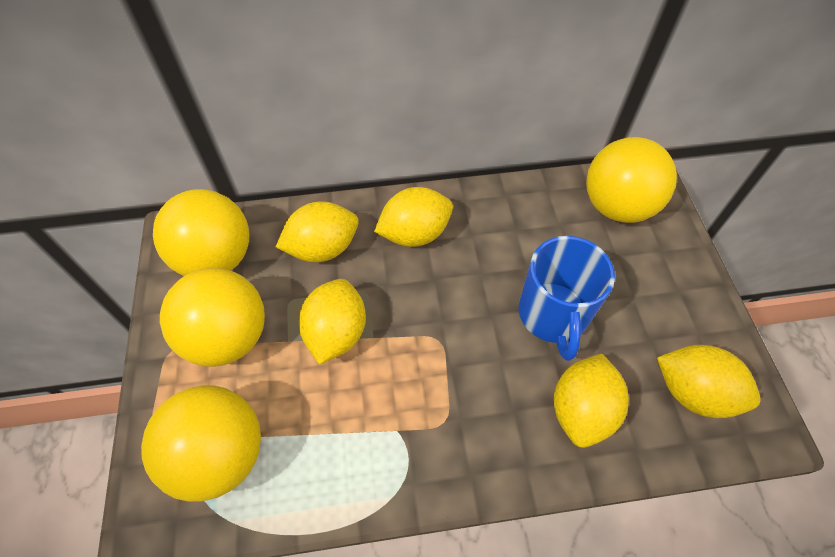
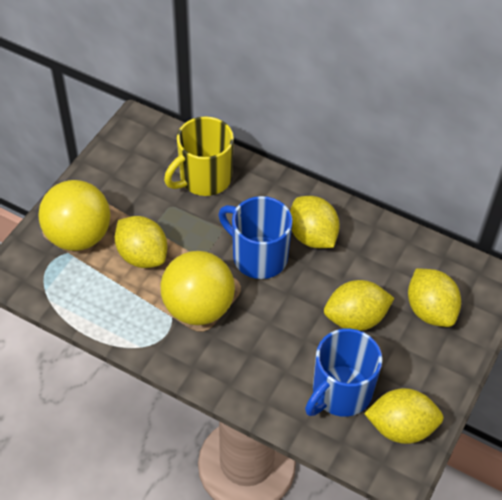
blue mug: [519,236,615,361] = 1 -> [218,196,293,279] [305,329,382,417] = 2
yellow ball: [141,385,261,502] [153,189,249,276] [160,268,265,367] [586,137,677,223] = 4 -> [38,180,111,251] [161,251,235,325] = 2
yellow mug: none = 0 -> [164,116,234,196] = 1

